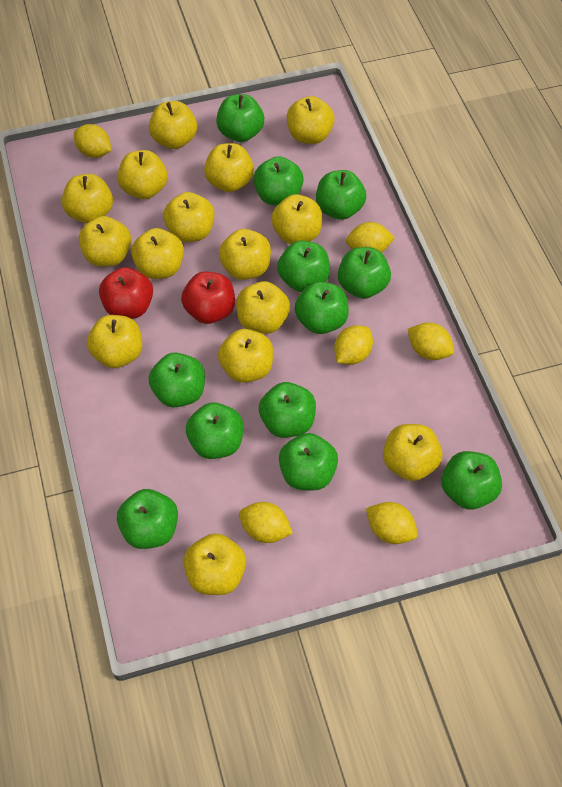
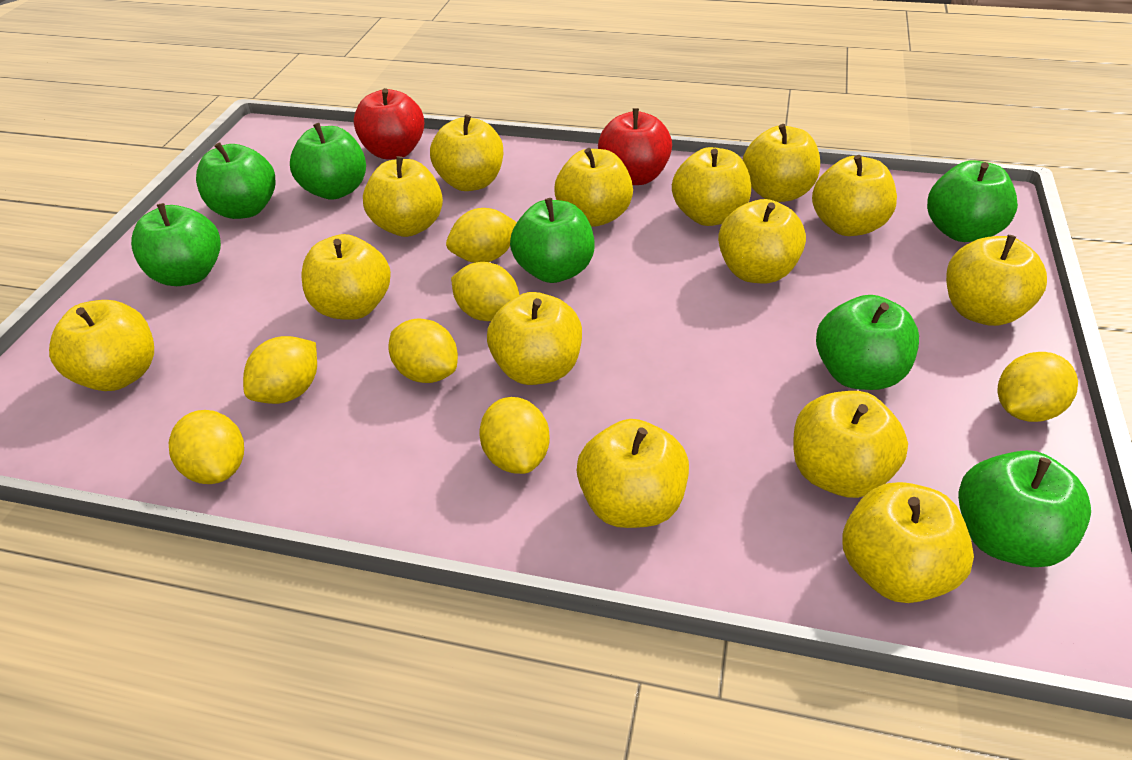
green apple: [117,489,178,549] [149,353,205,408] [186,403,244,459] [216,94,264,142] [253,156,304,206] [259,382,316,438] [277,241,330,292] [279,433,338,491] [295,281,349,334] [316,170,366,220] [338,247,391,299] [441,451,502,510] = 12 -> [131,203,221,286] [196,142,275,219] [290,123,366,200] [510,198,595,283] [816,295,919,390] [927,160,1018,242] [958,450,1091,567] = 7
yellow apple: [62,174,113,223] [79,216,131,267] [87,315,142,368] [117,150,168,199] [131,228,184,279] [149,101,197,149] [163,192,215,242] [184,533,246,595] [204,143,254,192] [218,329,273,383] [219,229,271,280] [236,281,290,334] [271,194,322,244] [287,96,335,144] [383,424,443,481] = 15 -> [49,300,154,391] [301,234,391,320] [363,156,443,237] [430,115,503,191] [487,292,582,385] [554,148,633,227] [577,419,689,528] [672,147,751,226] [718,199,806,284] [742,124,820,202] [793,391,908,498] [812,155,897,236] [843,482,974,603] [946,235,1047,326] = 14
yellow lemon: [74,124,111,158] [239,502,293,543] [334,325,373,365] [346,222,395,253] [366,502,418,544] [408,323,454,360] = 6 -> [169,410,244,484] [243,336,317,404] [388,318,458,383] [446,208,517,263] [451,262,519,321] [479,397,550,474] [997,352,1078,422] = 7

